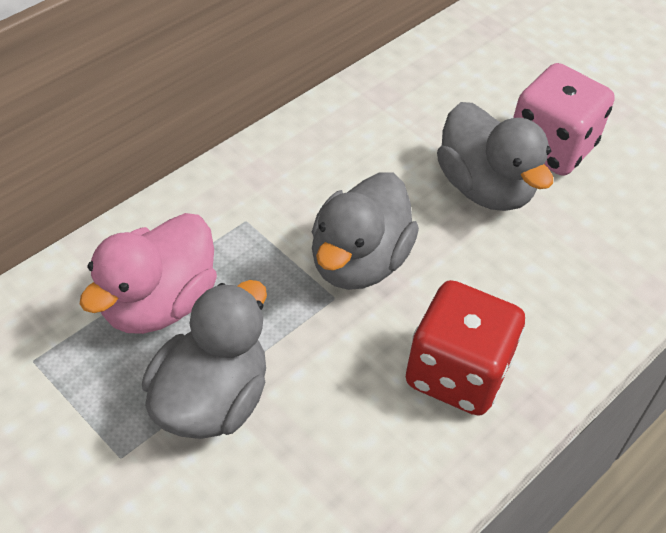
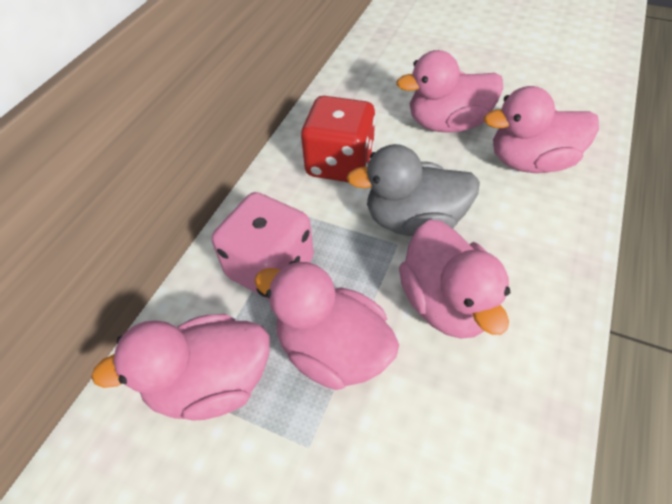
grey duck: [142,280,267,439] [312,172,419,290] [437,102,553,211] = 3 -> [346,144,480,236] = 1
pink duck: [80,213,217,334] = 1 -> [91,314,270,421] [254,261,399,390] [396,50,503,133] [399,220,510,339] [484,86,599,173] = 5

